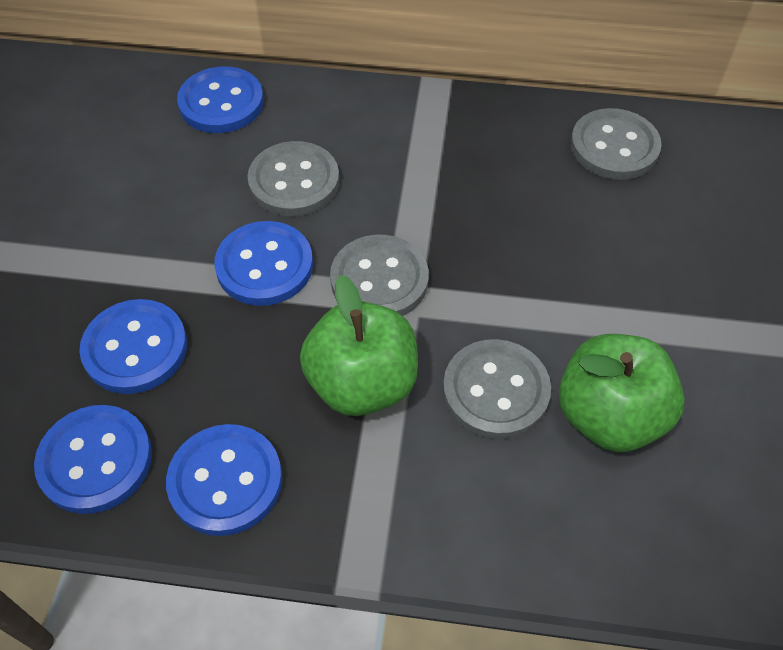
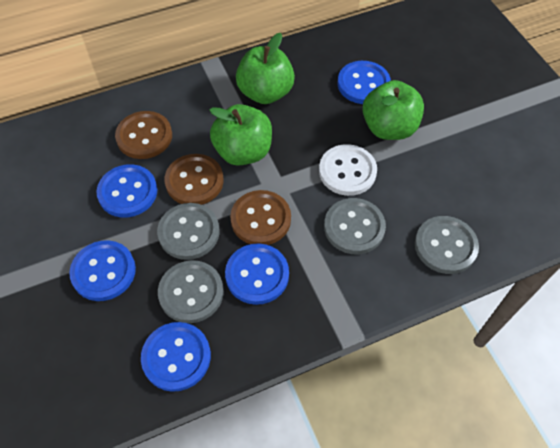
brown button: none = 0 -> [115,111,172,159] [165,154,224,205] [230,190,291,245] = 3
green apple: [300,275,418,416] [559,334,685,452] = 2 -> [210,104,272,166] [236,33,295,104] [363,80,424,140] = 3
white button: none = 0 -> [319,144,377,196] = 1

